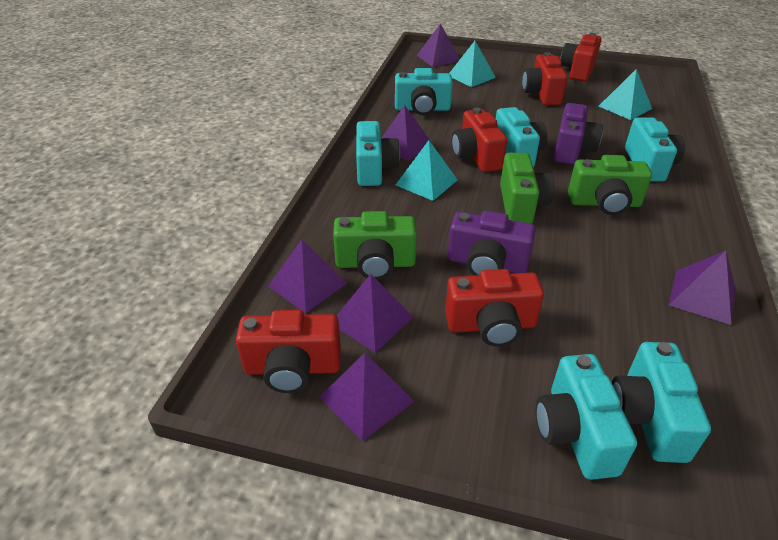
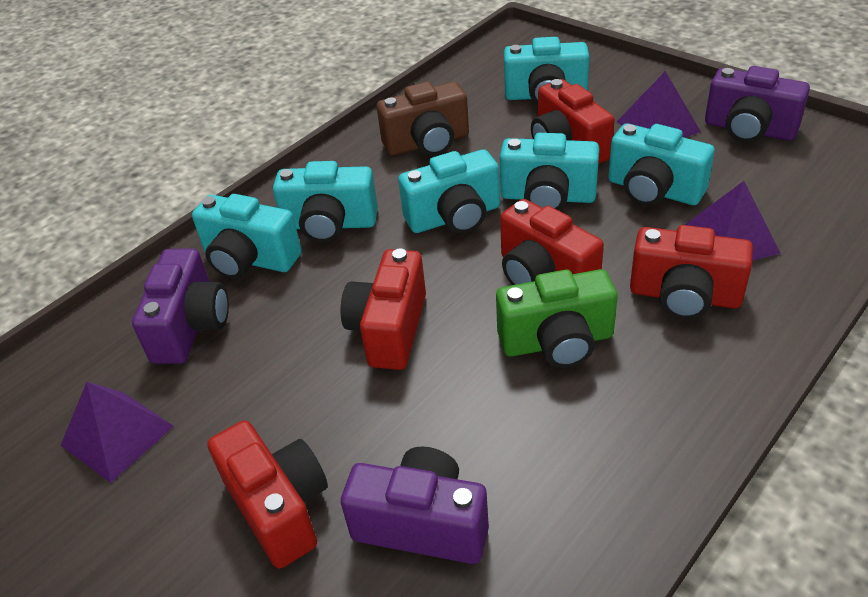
brown camera: none = 0 -> [377,82,469,156] = 1
green camera: [333,211,417,280] [500,153,555,224] [568,155,652,215] = 3 -> [496,269,618,368] = 1
purple camera: [448,211,536,276] [554,103,603,165] = 2 -> [132,248,229,364] [341,446,489,564] [705,66,810,143] = 3
purple pyramid: [268,239,347,313] [320,353,414,442] [336,274,414,353] [382,105,432,161] [417,23,460,67] [669,251,736,325] = 6 -> [61,382,174,483] [617,71,701,138] [685,181,781,260] = 3
turquoise pyramid: [396,140,458,201] [449,41,496,87] [599,69,652,120] = 3 -> none = 0

